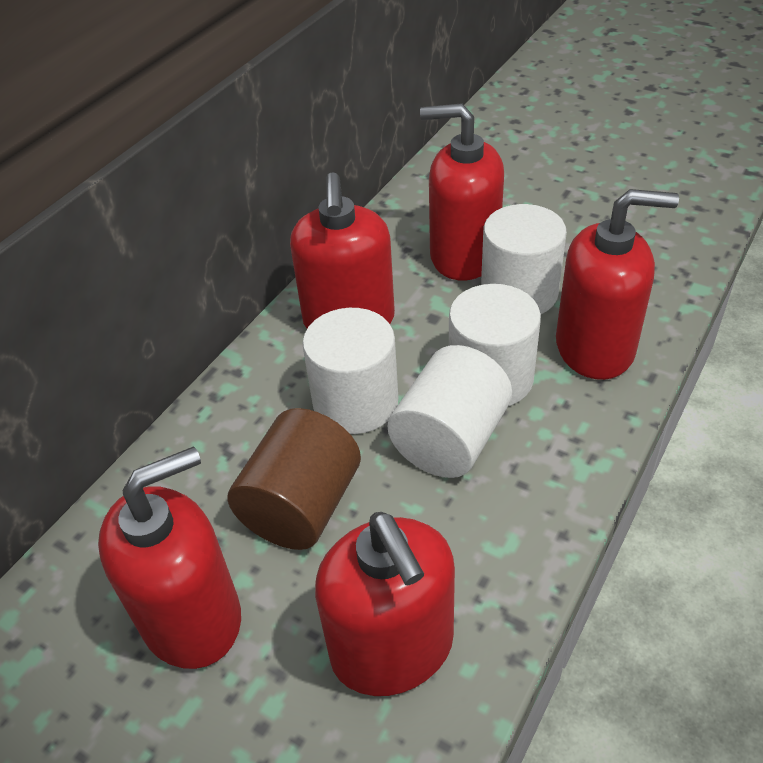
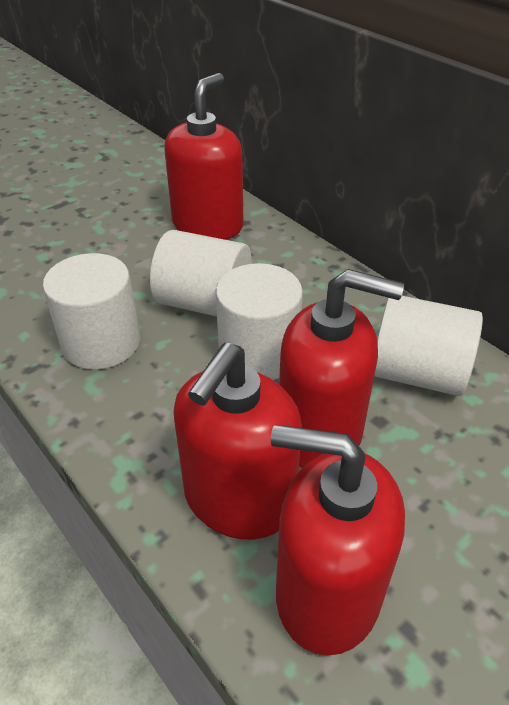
brown cylinder: [228,408,361,550] = 1 -> none = 0
red soap dispenser: [98,446,241,669] [290,172,395,329] [315,512,455,696] [420,103,504,280] [556,189,679,380] = 5 -> [164,73,243,240] [173,343,302,540] [271,425,405,656] [279,269,404,468] = 4

